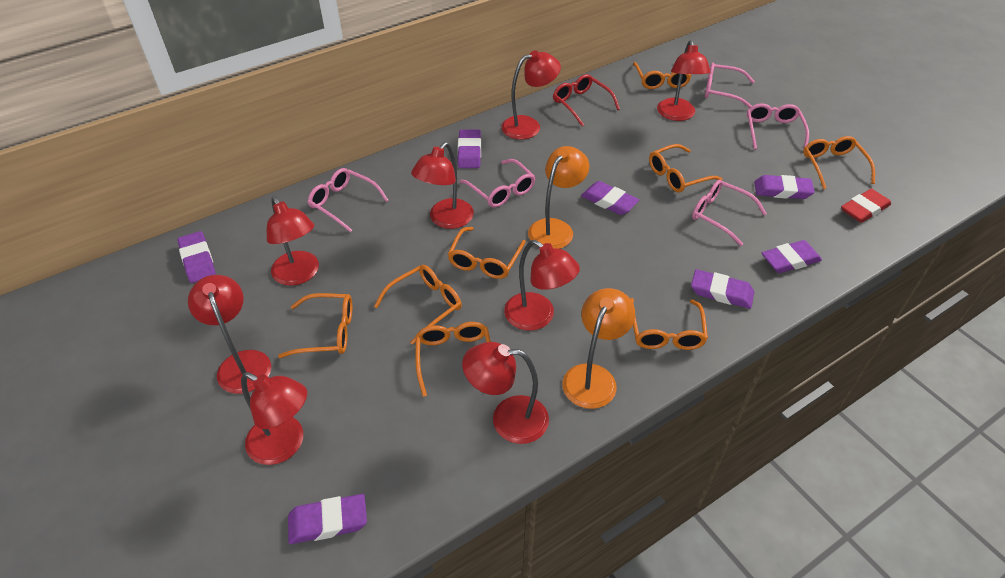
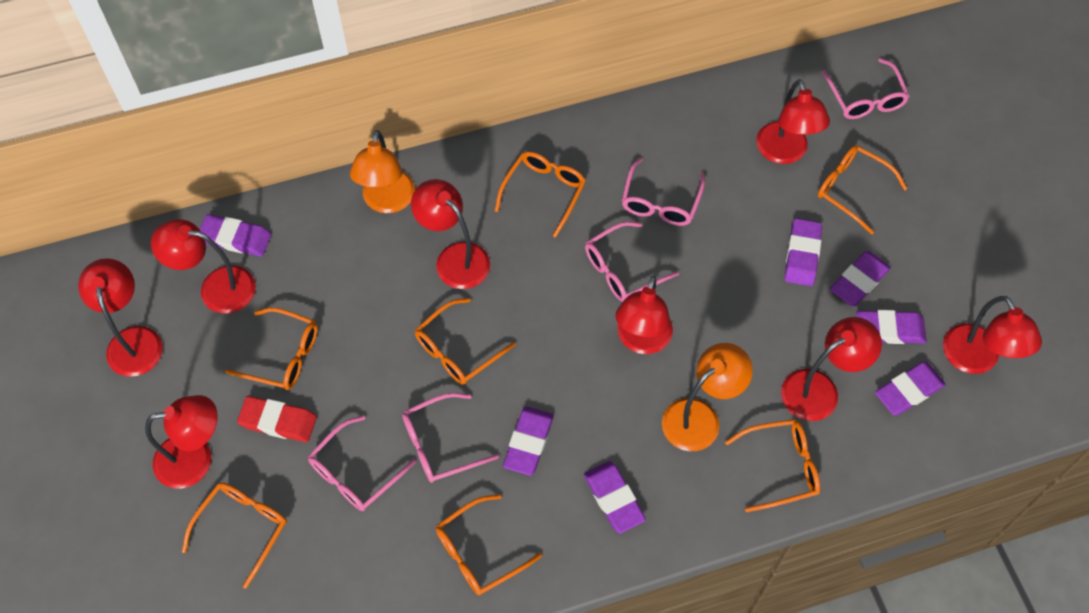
orange glasses: [278,293,352,358] [374,265,462,345] [415,322,491,397] [448,227,526,279] [631,298,708,350] [633,62,691,89] [649,144,723,193] [803,136,875,190] = 8 -> [182,483,287,589] [225,308,318,390] [415,298,516,385] [436,494,542,595] [494,151,586,238] [725,419,820,512] [818,145,907,235] = 7
red glasses: [553,74,620,126] = 1 -> none = 0

